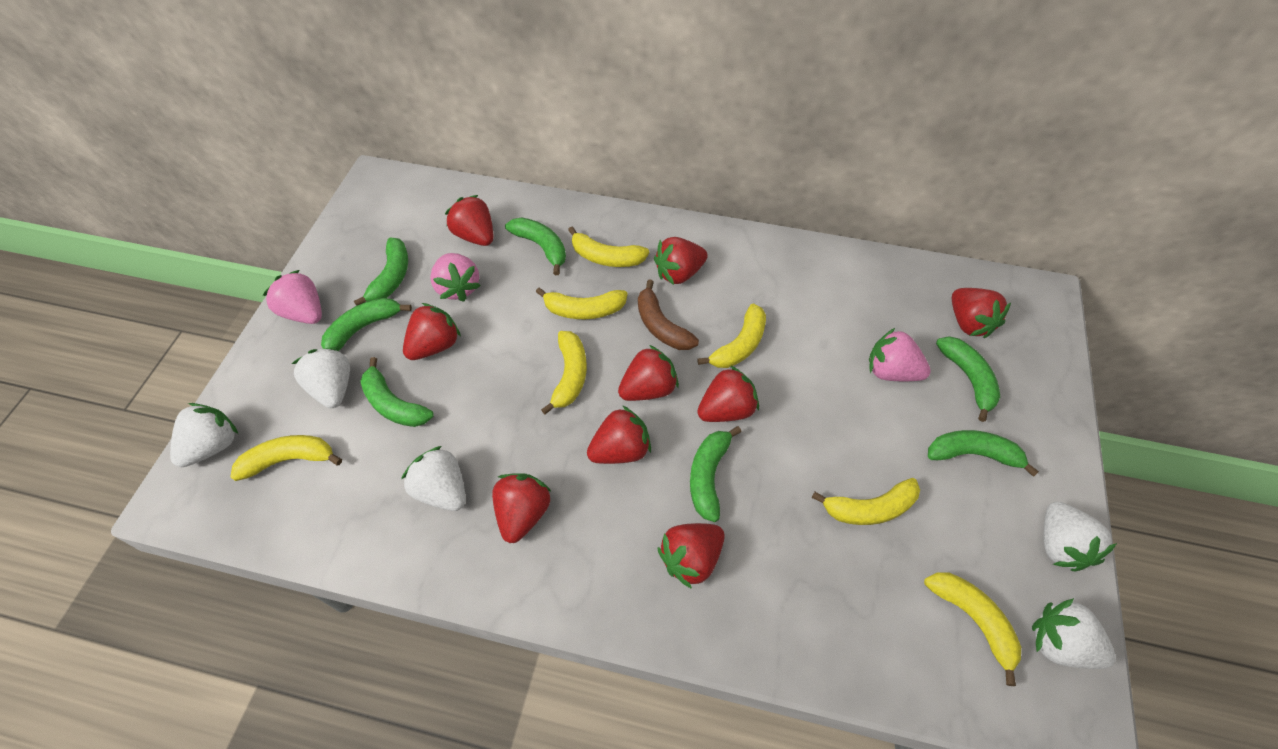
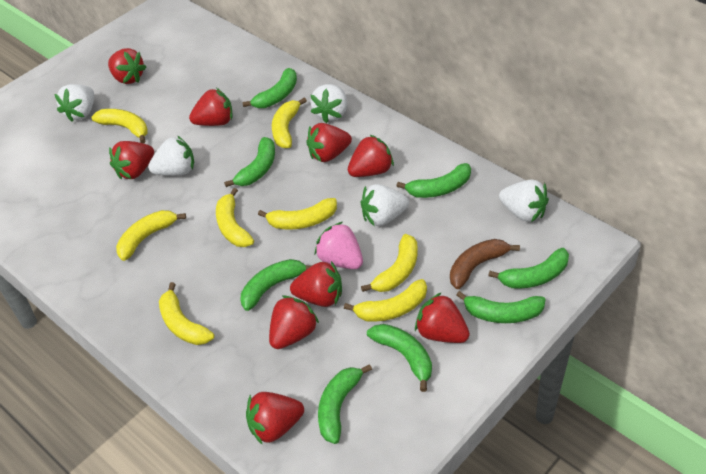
green banana: [321,298,412,351] [354,238,408,306] [360,357,434,427] [505,217,566,275] [690,426,741,522] [928,430,1039,477] [936,336,1000,422] = 7 -> [224,137,275,187] [241,259,313,311] [243,68,297,108] [318,364,372,444] [367,324,432,392] [397,163,471,198] [456,291,546,323] [488,248,569,289] = 8
pink strawberry: [263,270,322,324] [430,253,481,302] [869,328,931,381] = 3 -> [315,222,363,269] = 1
yellow banana: [230,435,342,481] [536,288,628,319] [541,331,587,414] [568,227,649,267] [697,303,766,368] [812,478,920,525] [924,572,1021,686] = 7 -> [91,109,147,143] [116,210,186,261] [159,282,214,345] [216,188,254,247] [258,198,337,230] [272,97,307,148] [344,279,427,322] [361,234,418,292] = 8

